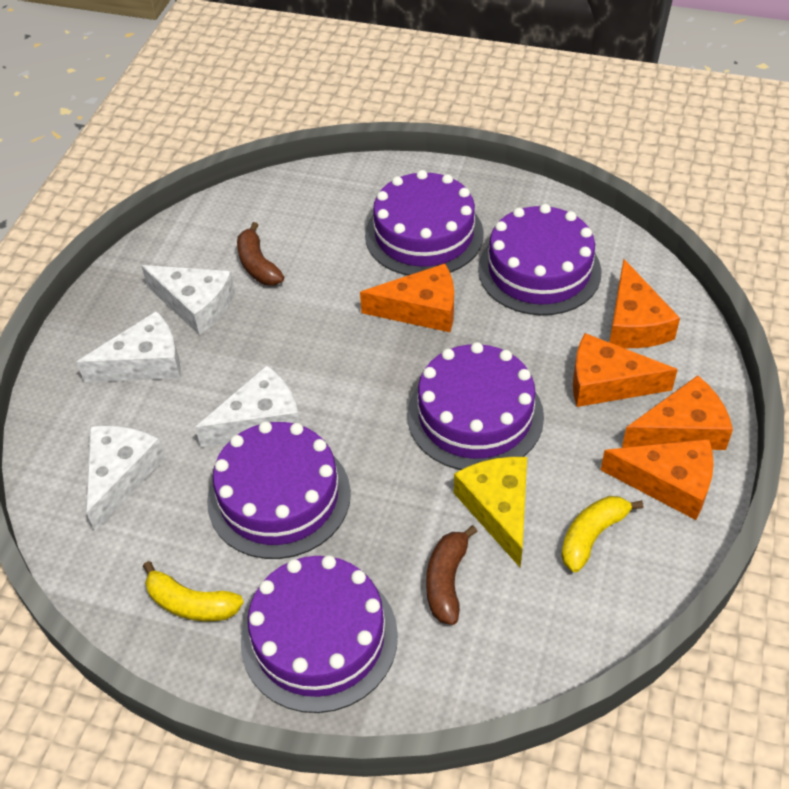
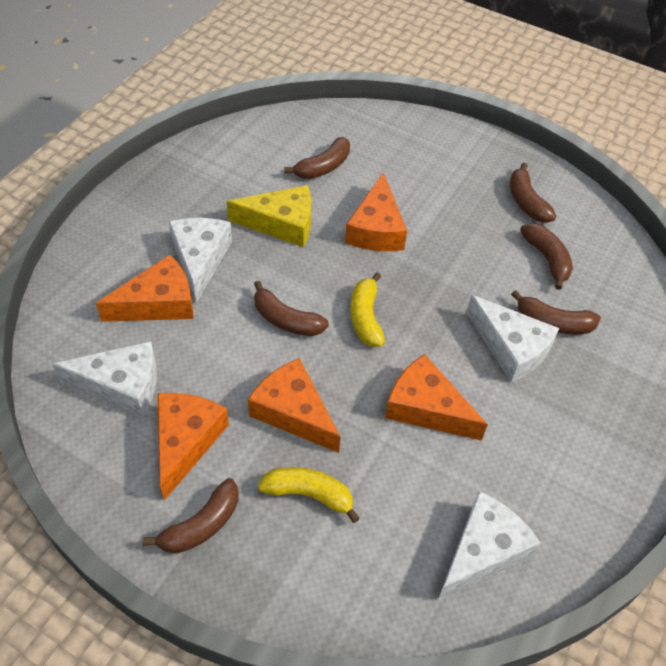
brown banana: [237,222,284,285] [426,525,478,625] = 2 -> [143,478,239,554] [254,281,329,336] [284,137,350,179] [510,163,556,223] [511,290,601,334] [520,223,573,290] = 6
purple cake: [207,421,351,559] [241,555,398,713] [365,170,484,275] [407,342,544,470] [478,204,602,315] = 5 -> none = 0

